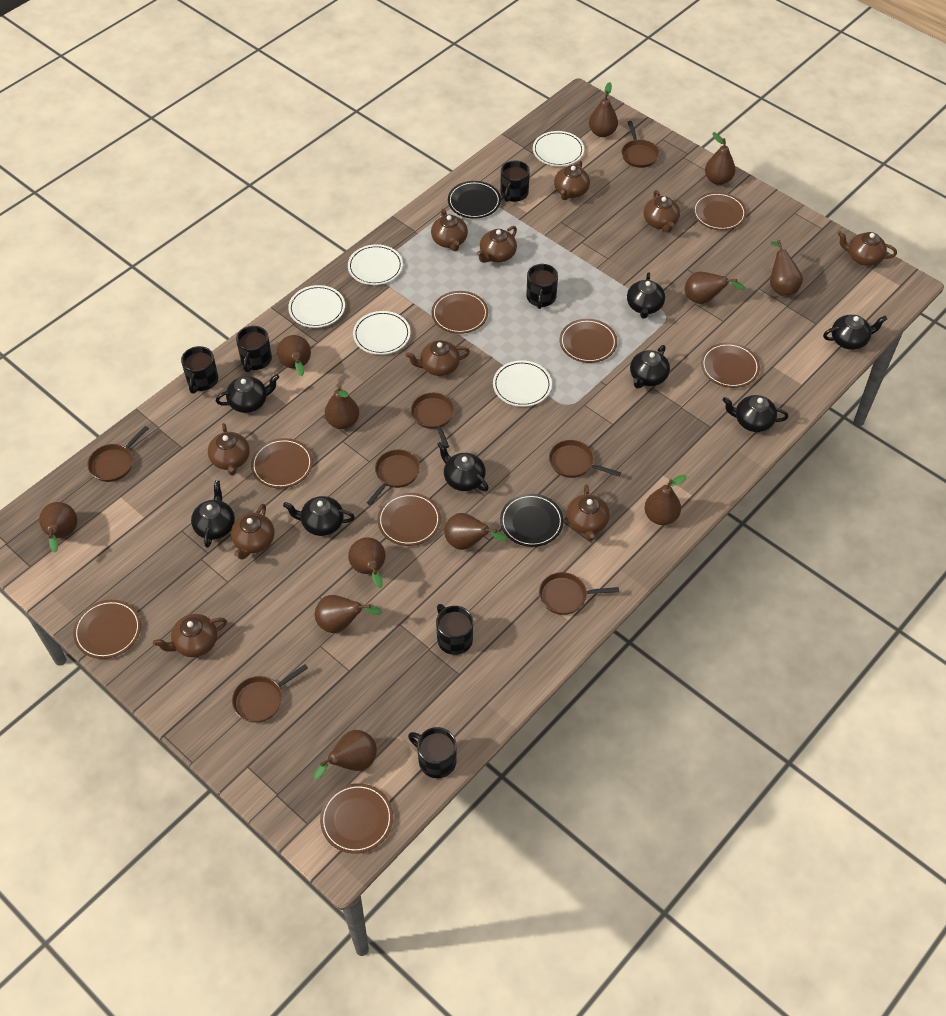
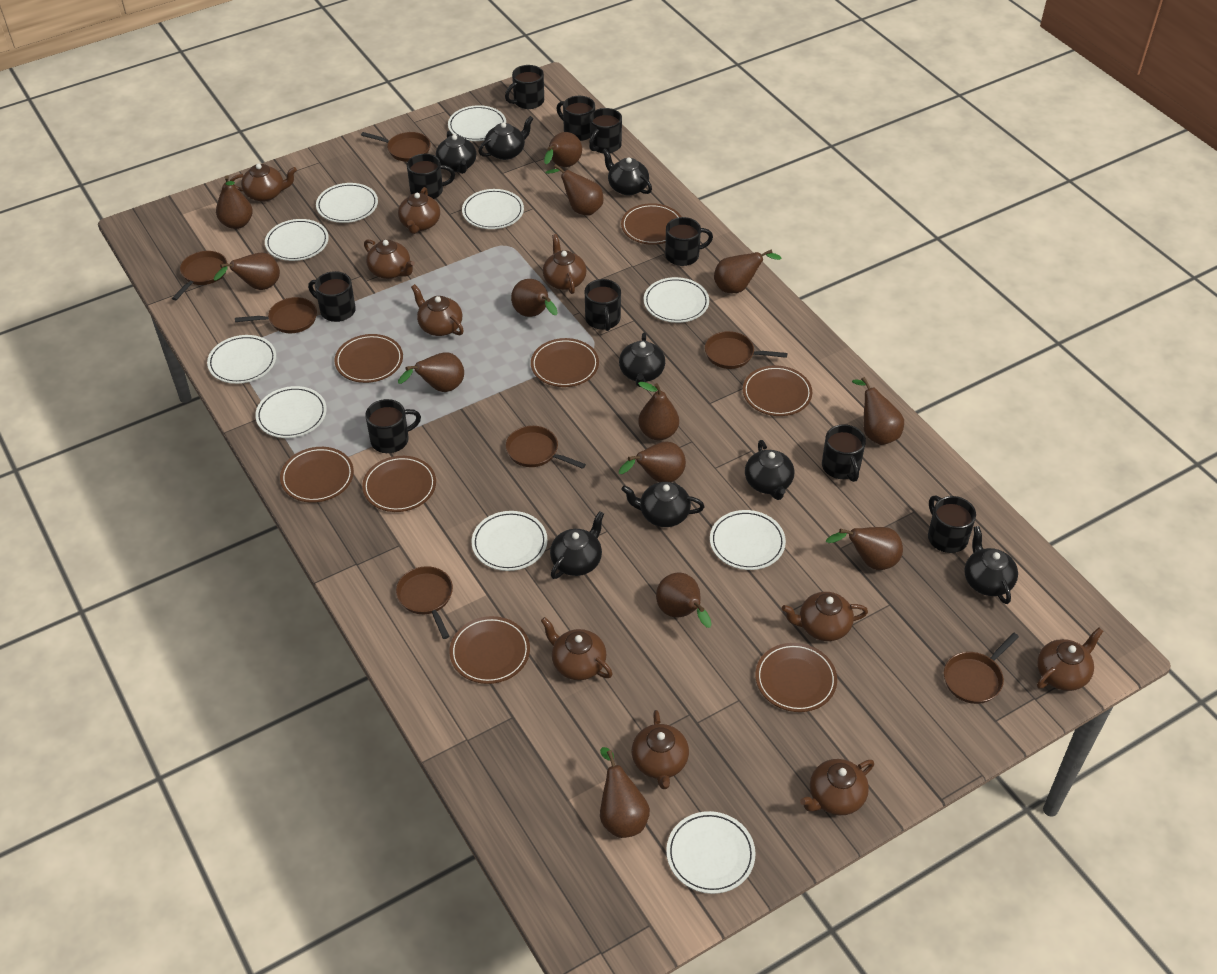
black mug: [181,346,218,393] [236,326,272,372] [408,727,457,778] [436,604,473,655] [500,160,530,202] [526,264,558,309] = 6 -> [308,271,356,322] [365,399,421,453] [407,154,455,199] [505,65,544,109] [556,96,595,141] [585,279,621,331] [589,108,622,153] [665,217,713,266] [822,424,866,482] [928,496,976,553] = 10
black plate: [448,181,501,219] [500,494,564,547] = 2 -> none = 0
brown pear: [39,502,77,552] [277,335,311,376] [313,730,377,779] [315,595,382,633] [325,386,359,429] [348,537,386,588] [444,513,507,550] [589,82,618,137] [644,475,686,525] [685,272,745,304] [705,132,735,185] [770,240,803,296] = 12 -> [214,253,280,290] [216,175,253,229] [398,352,464,392] [511,279,558,317] [544,132,582,167] [545,164,603,215] [600,747,650,838] [619,441,686,482] [638,382,679,440] [656,572,712,628] [714,249,781,293] [826,527,903,570] [852,377,904,445] = 13
white plate: [288,285,345,328] [348,244,403,285] [353,311,411,355] [493,360,552,407] [533,131,584,166] = 5 -> [207,335,276,384] [255,386,327,438] [265,219,329,261] [316,183,378,223] [448,105,506,141] [462,189,524,229] [472,511,547,571] [644,277,709,323] [666,811,755,894] [710,510,786,570] = 10

